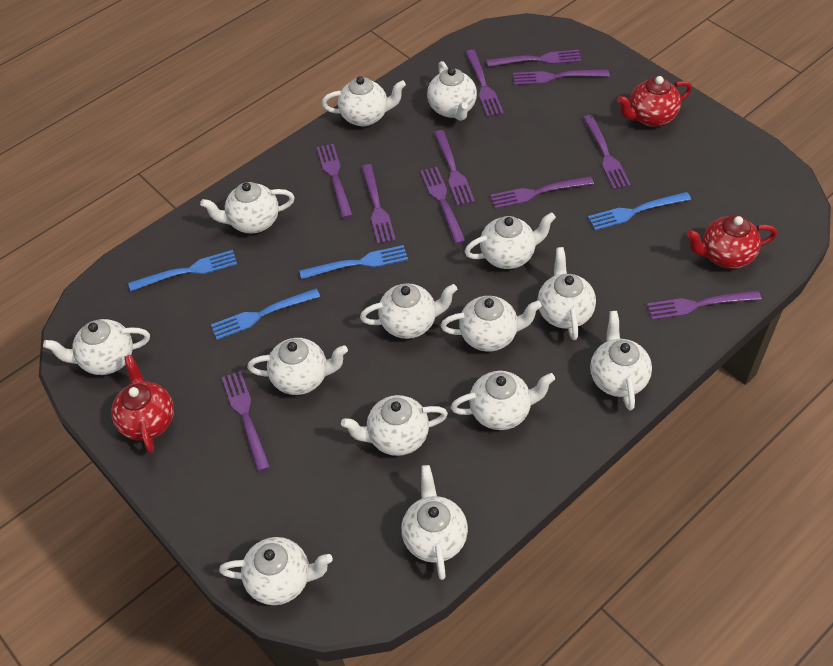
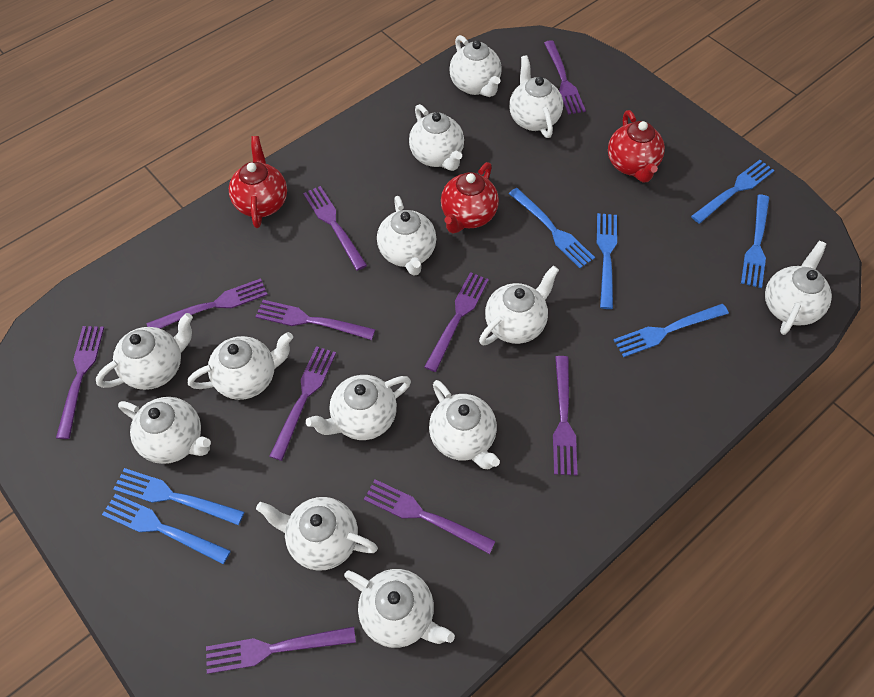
blue fork: [128,250,237,291] [211,289,320,340] [300,245,408,279] [588,192,691,230] = 4 -> [102,494,231,564] [113,468,244,525] [509,188,595,268] [597,213,617,309] [614,304,729,357] [691,160,775,224] [741,195,769,288] = 7
purple fork: [222,371,270,472] [317,144,353,218] [361,164,396,244] [420,167,466,244] [434,130,475,206] [465,50,504,117] [487,50,582,67] [490,176,594,209] [513,70,610,85] [583,115,631,189] [647,290,762,320] = 11 -> [56,326,104,439] [146,278,268,329] [206,626,356,674] [255,300,375,340] [269,346,336,461] [303,186,367,271] [364,479,495,554] [424,272,489,372] [544,40,586,114] [553,356,578,475] = 10
white teapot: [43,319,150,375] [200,182,295,233] [219,537,333,605] [247,338,348,395] [322,76,406,126] [341,395,448,456] [360,284,457,339] [401,465,468,580] [427,61,477,121] [440,296,542,352] [451,371,555,430] [464,212,556,269] [538,247,596,340] [590,311,652,410] = 14 -> [96,313,193,390] [118,397,211,464] [188,332,293,400] [256,497,378,571] [306,375,411,440] [344,569,455,648] [377,196,436,275] [409,104,464,171] [429,380,500,469] [449,35,502,97] [479,266,559,345] [509,55,563,138] [765,241,832,335] = 13

